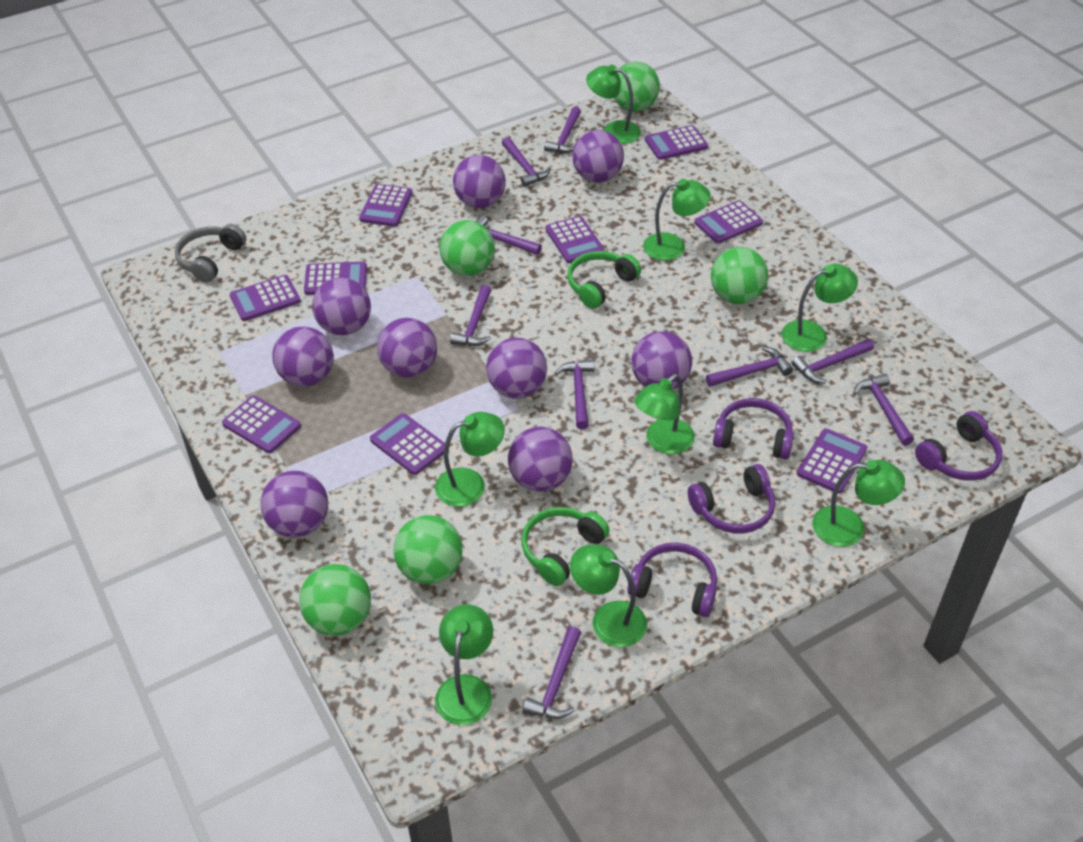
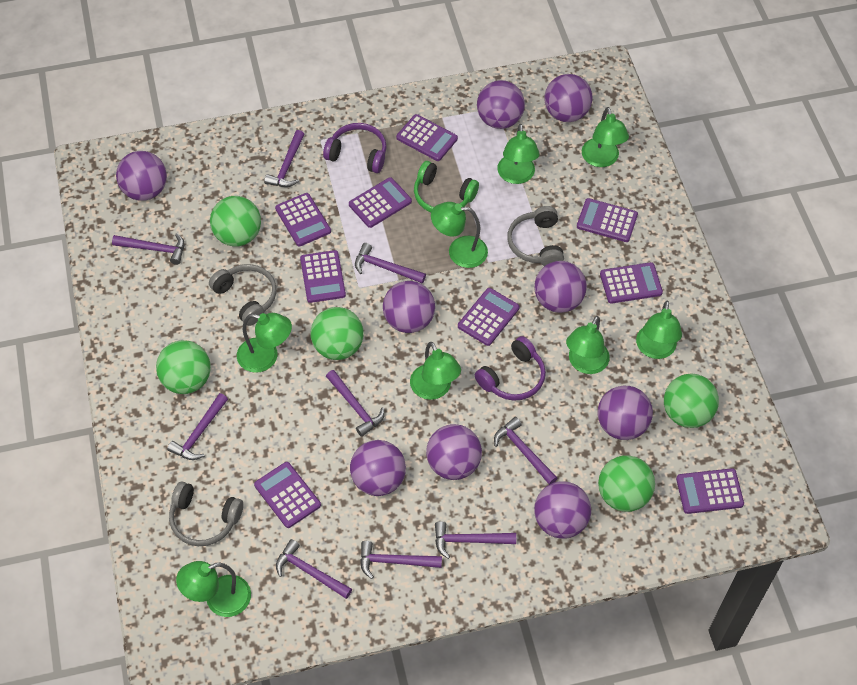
green headphones: [521,507,610,586] [567,251,641,309] = 2 -> [414,161,479,213] = 1
grey headphones: [175,224,246,283] = 1 -> [169,482,243,546] [209,264,276,326] [507,206,564,266] = 3
purple headphones: [627,543,717,617] [688,464,775,533] [713,398,794,459] [915,411,1002,481] = 4 -> [323,123,387,173] [475,336,546,401] = 2

